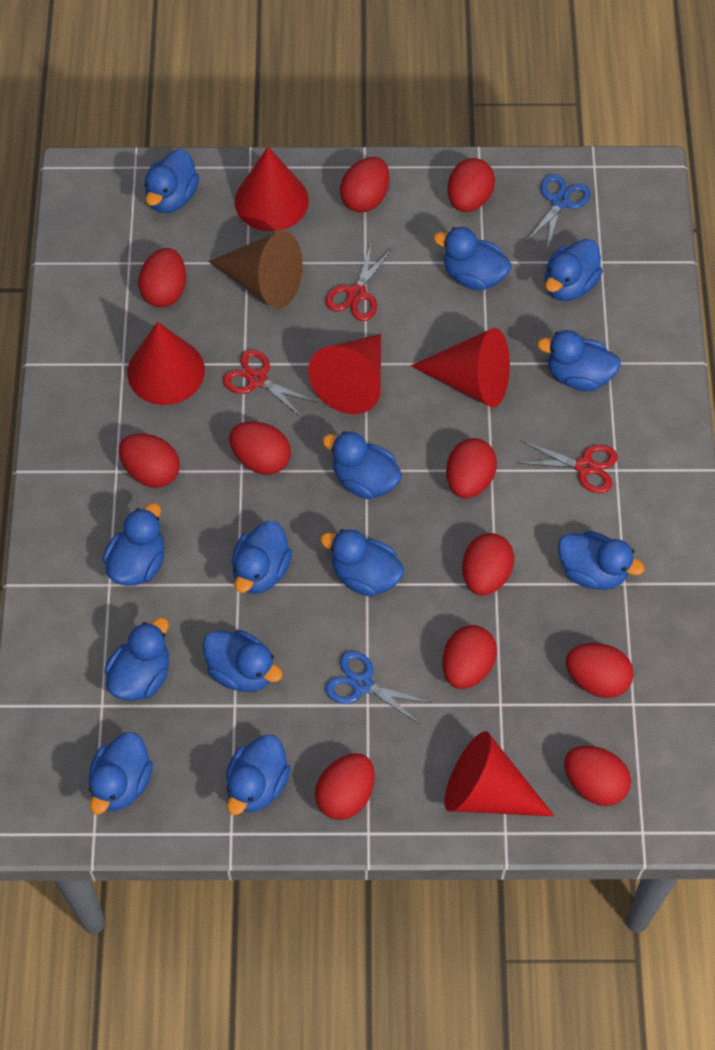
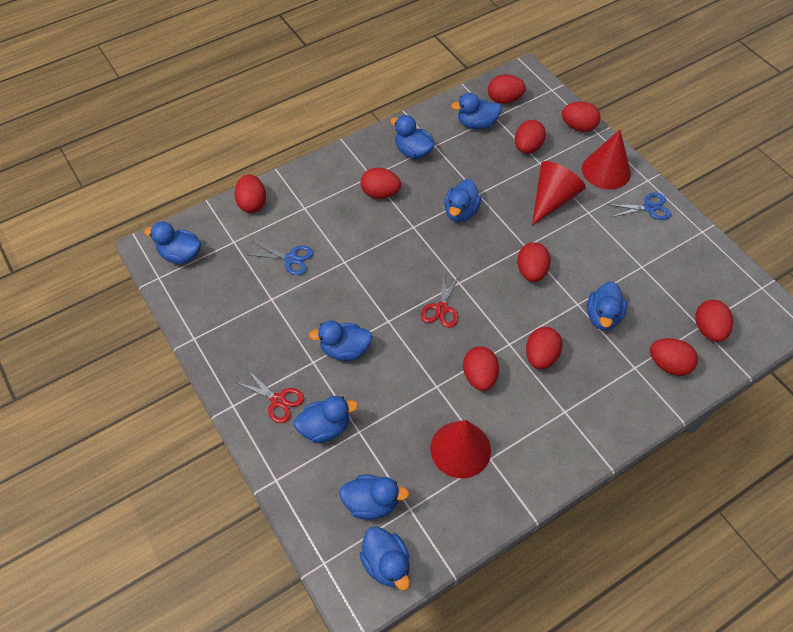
blue duck: [89,732,153,814] [103,503,164,586] [104,617,169,701] [144,149,199,213] [203,630,283,692] [226,735,291,815] [231,521,292,594] [320,529,404,597] [322,431,402,500] [434,227,511,291] [537,330,621,391] [545,239,603,301] [558,531,645,590] = 13 -> [144,222,201,264] [294,396,358,443] [309,320,372,361] [339,475,409,520] [360,526,410,590] [390,115,434,159] [444,179,481,222] [451,93,502,129] [587,281,627,330] = 9
brown cone: [208,231,303,309] = 1 -> none = 0
red cone: [127,322,205,405] [235,147,309,232] [308,334,381,414] [411,328,510,408] [444,732,554,816] = 5 -> [431,420,491,478] [532,161,586,226] [582,130,631,189] = 3
red egg: [119,434,180,488] [138,248,186,307] [229,422,291,475] [315,753,375,820] [340,157,389,213] [442,625,497,689] [446,438,497,499] [448,158,495,212] [462,533,514,596] [564,746,631,806] [566,643,634,698] = 11 -> [234,174,266,213] [361,168,401,199] [463,346,499,391] [488,75,526,104] [515,120,546,154] [517,242,551,282] [526,327,562,369] [562,102,601,132] [650,338,698,376] [696,300,733,342] = 10
red scissors: [223,349,318,418] [326,243,393,321] [519,441,618,493] = 3 -> [235,369,304,423] [421,274,460,328] = 2

